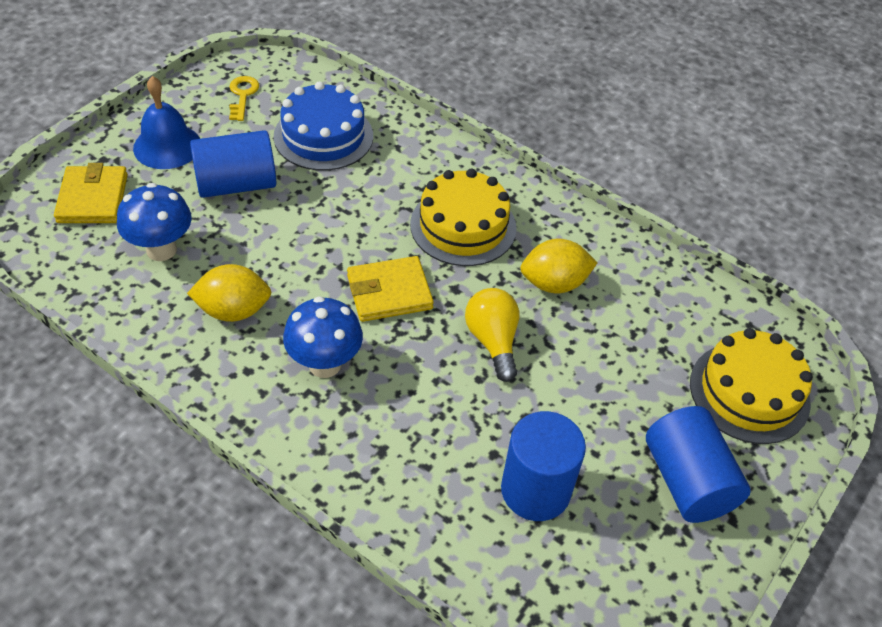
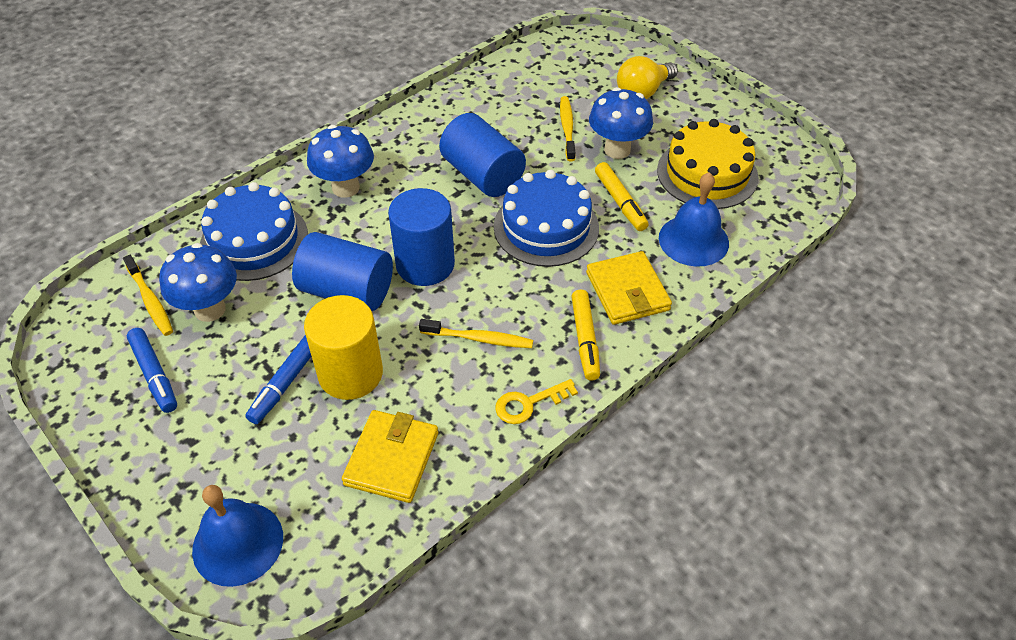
blue bell: [133,76,200,169] = 1 -> [192,485,283,587] [659,172,729,267] = 2
blue cake: [274,81,373,171] = 1 -> [200,182,308,281] [494,170,599,267] = 2
blue marker: none = 0 -> [127,328,177,413] [245,335,311,424] = 2
blue mushroom: [117,183,192,261] [283,296,363,378] = 2 -> [159,243,237,322] [307,125,374,198] [589,87,653,159] = 3
yellow cake: [410,169,517,266] [690,328,813,444] = 2 -> [657,119,758,209] = 1
yellow cylinder: none = 0 -> [304,295,383,400] = 1
yellow lemon: [187,264,272,322] [520,239,597,293] = 2 -> none = 0
yellow marker: none = 0 -> [571,290,600,380] [595,162,649,231] = 2
yellow toothbrush: none = 0 -> [123,255,173,336] [419,319,533,348] [560,96,575,161] = 3

